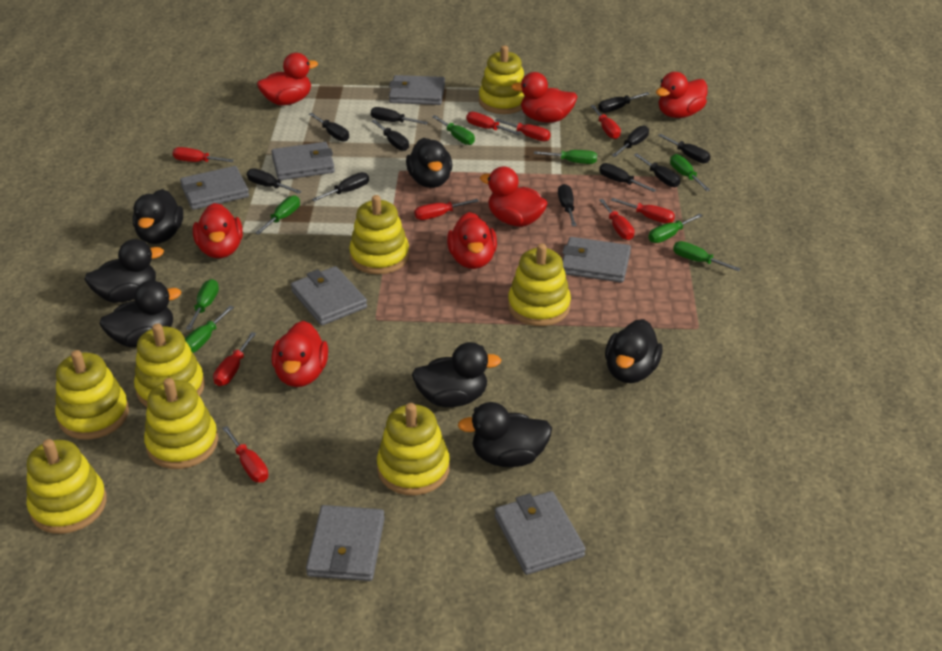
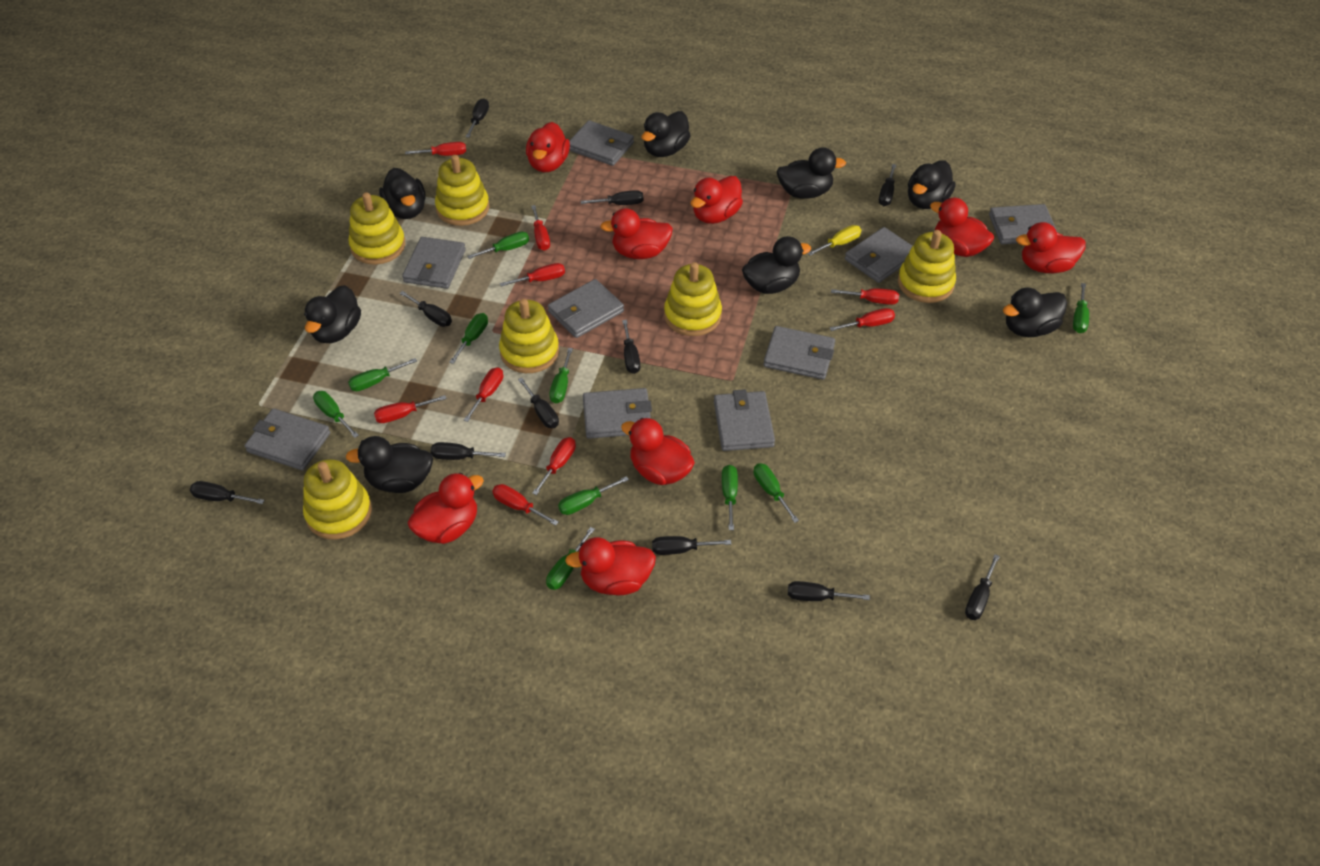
black duck: [84,239,164,303] [99,280,181,347] [133,189,183,244] [406,138,452,188] [412,342,501,407] [458,402,552,467] [605,319,663,383] = 7 -> [304,285,361,343] [346,436,433,493] [379,168,426,219] [642,111,691,157] [742,236,811,294] [777,147,846,199] [908,161,956,209] [1003,288,1067,337] = 8
green screwdriver: [185,306,234,353] [186,279,219,330] [255,195,300,235] [432,115,475,145] [534,150,597,164] [648,214,703,243] [670,154,710,191] [673,241,741,271] = 8 -> [313,391,359,438] [348,358,417,391] [449,313,488,364] [467,231,529,259] [546,527,595,590] [549,348,573,404] [558,476,629,515] [722,465,738,530] [754,463,799,523] [1073,283,1089,333] = 10
grey wallet: [180,166,249,210] [271,142,335,180] [291,266,367,325] [306,505,385,581] [389,75,445,105] [495,491,586,575] [562,237,631,283] = 7 -> [244,408,330,471] [402,237,466,289] [548,279,624,338] [569,120,634,166] [583,388,652,439] [714,389,775,451] [763,326,835,380] [845,227,912,283] [989,204,1057,244] = 9
red duck: [193,203,243,258] [257,53,318,106] [272,321,328,387] [447,212,497,269] [480,166,548,227] [511,72,577,123] [655,72,707,118] = 7 -> [408,473,484,544] [526,122,570,172] [565,537,656,595] [600,208,673,259] [621,418,695,485] [691,176,743,224] [930,197,994,257] [1016,222,1086,273] = 8
yellow screwdriver: none = 0 -> [807,225,861,256] = 1
yellow stacking toy: [27,439,107,534] [55,350,129,440] [134,323,205,407] [144,378,218,469] [349,195,409,274] [377,403,450,495] [479,45,525,114] [508,243,571,326] = 8 -> [303,459,372,540] [348,192,405,265] [435,155,490,226] [499,299,559,373] [664,262,722,336] [898,230,956,303] = 6

